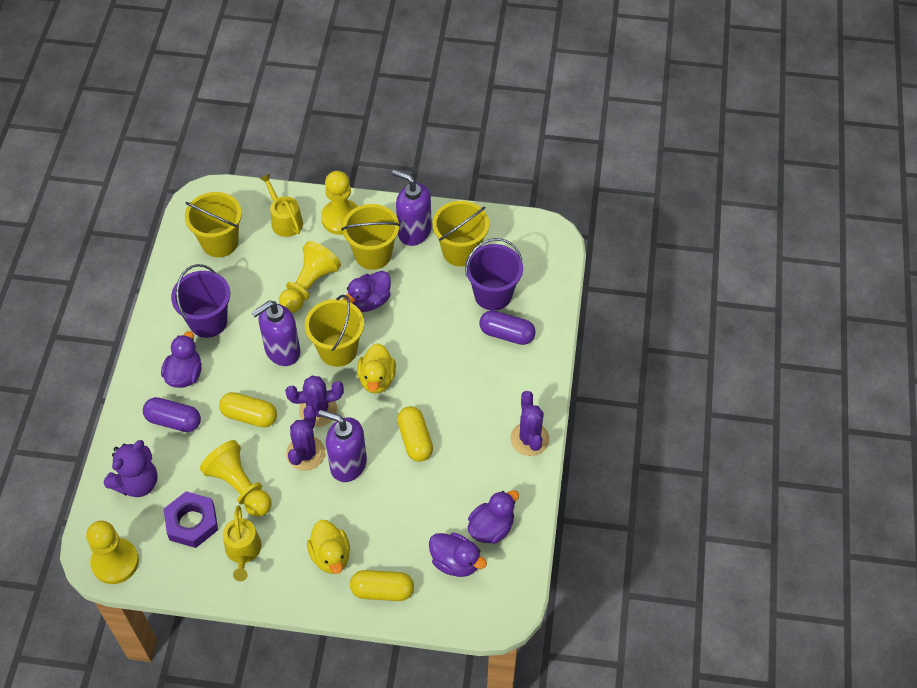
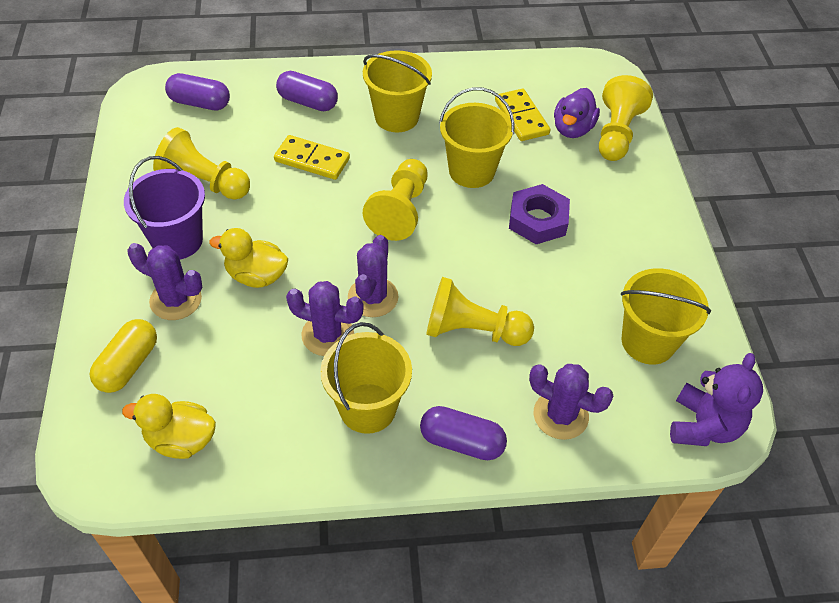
purple bucket: [171,264,230,338] [465,238,523,311] = 2 -> [124,156,205,259] = 1
purple cactus: [285,375,344,427] [286,406,326,471] [510,391,550,456] = 3 -> [128,243,202,320] [286,281,364,356] [348,235,399,317] [529,364,614,440] = 4
purple capsule: [143,397,201,432] [479,310,536,345] = 2 -> [165,73,230,110] [276,71,338,111] [420,406,507,460] = 3
purple duck: [161,331,202,388] [343,271,391,312] [429,533,487,577] [468,490,519,544] = 4 -> [554,88,600,138] = 1
purple soap dispenser: [251,301,301,366] [318,410,367,482] [392,170,432,246] = 3 -> none = 0
yellow capsule: [219,392,277,428] [350,570,414,601] [397,406,433,462] = 3 -> [89,319,157,393] = 1
yellow domino: none = 0 -> [274,135,350,180] [495,89,550,141] = 2
yellow watering can: [223,506,262,581] [259,174,303,237] = 2 -> none = 0

